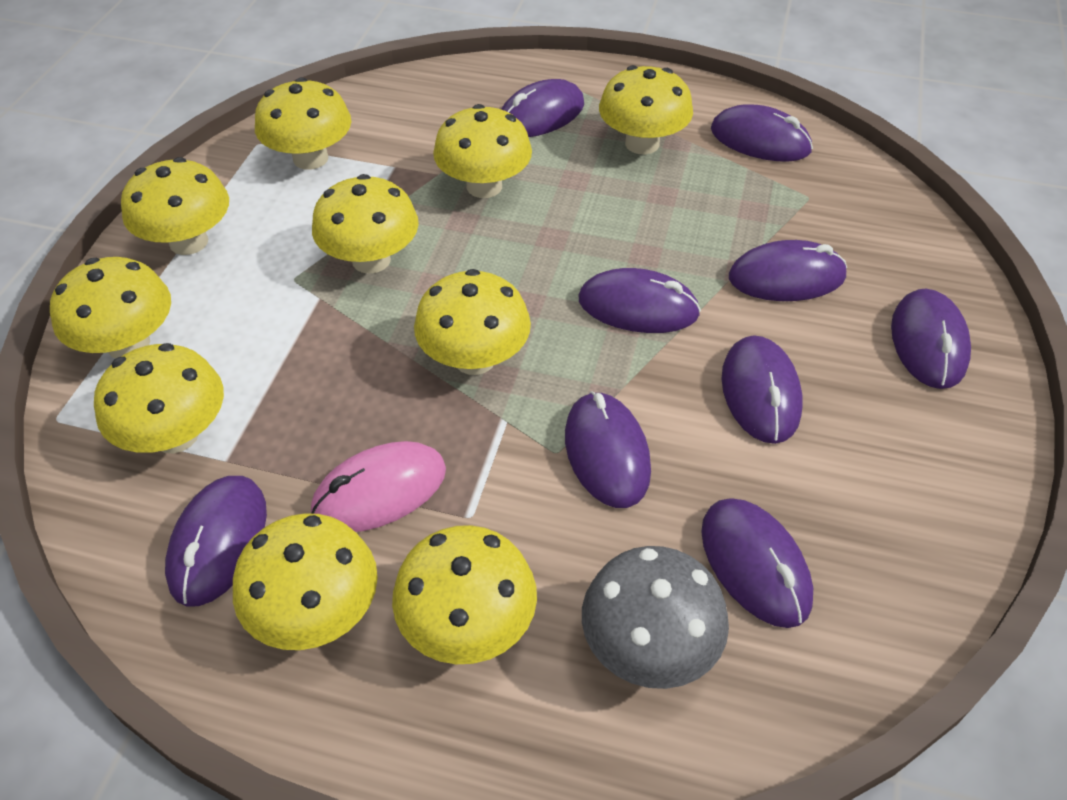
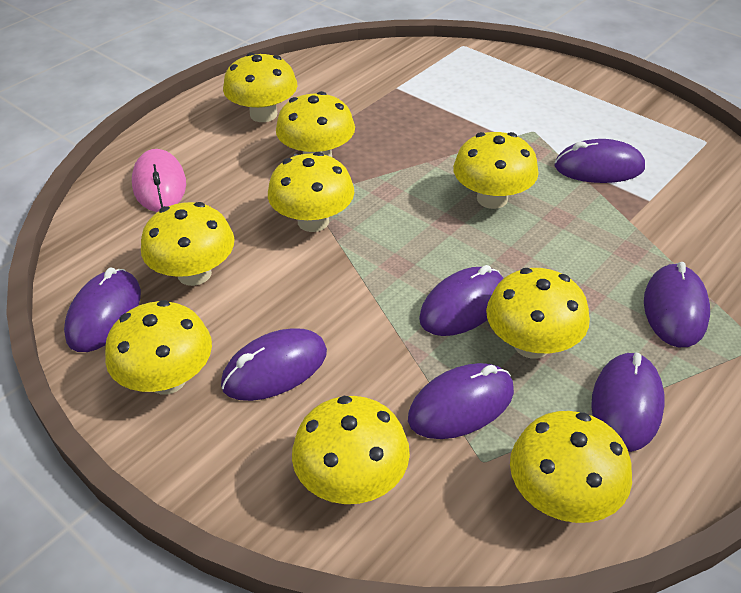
grey mushroom: [582,546,729,689] = 1 -> none = 0
purple mouse: [165,476,267,607] [501,79,584,137] [565,391,651,508] [579,268,701,333] [701,499,813,628] [711,104,813,162] [722,335,803,444] [729,240,847,301] [891,289,971,389] = 9 -> [64,268,141,352] [221,328,327,401] [408,363,514,439] [419,265,504,336] [554,139,645,183] [591,352,665,452] [644,262,710,347] = 7
yellow mushroom: [50,257,171,359] [94,343,224,453] [121,157,229,255] [233,513,378,650] [255,77,351,170] [312,174,419,274] [392,525,537,664] [414,269,531,375] [433,104,532,198] [599,65,693,154] = 10 -> [105,300,212,395] [141,202,235,286] [223,52,297,122] [268,152,354,232] [276,91,355,157] [292,396,410,504] [453,132,539,209] [486,268,590,359] [510,411,632,523] = 9

